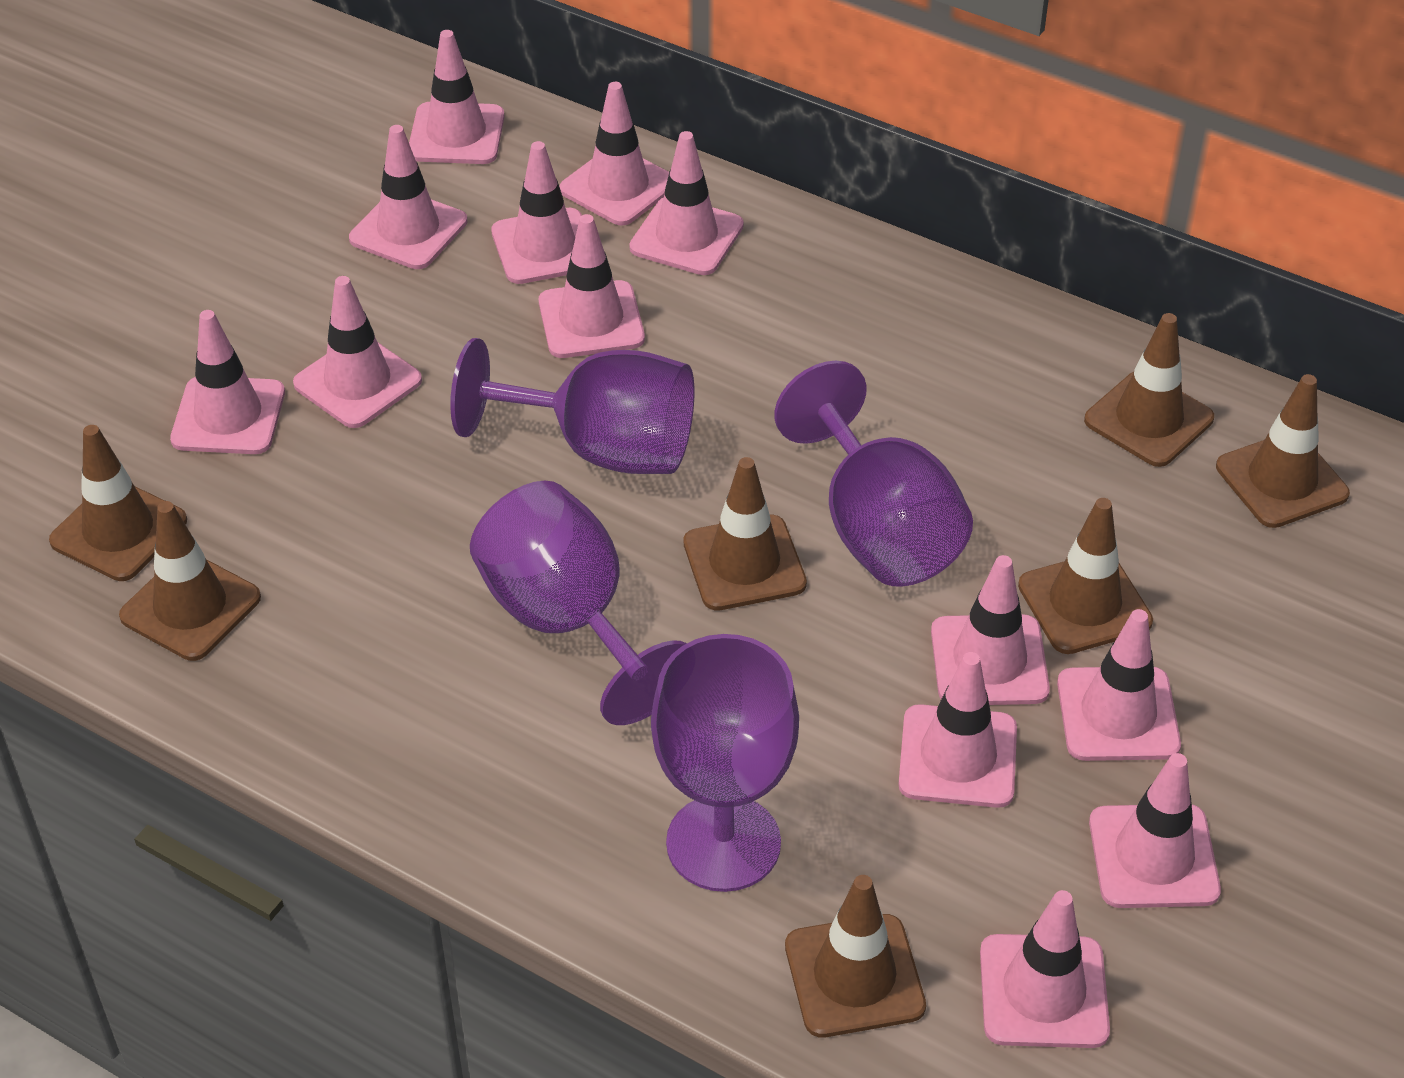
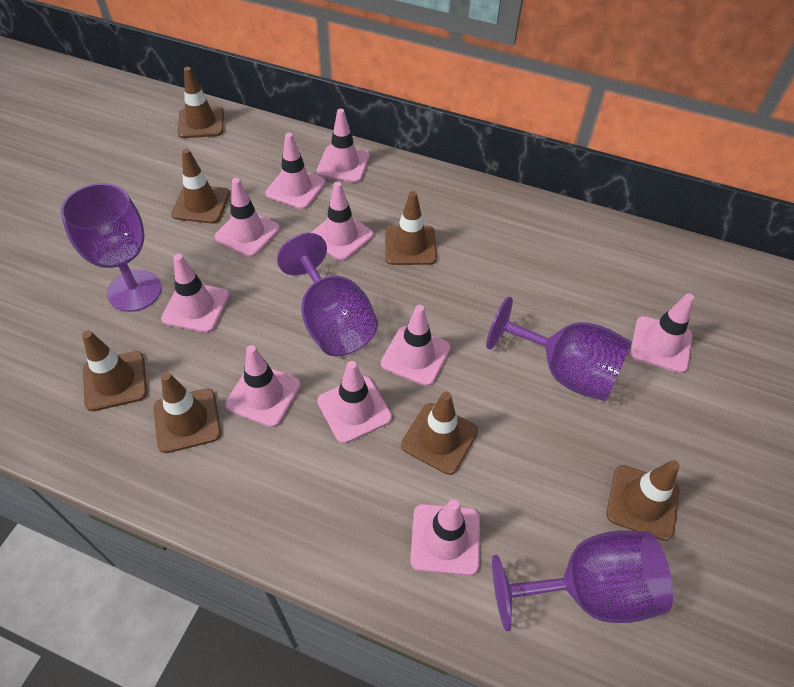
pink traffic cone: [170,310,285,454] [293,276,422,428] [349,125,467,269] [409,30,505,164] [491,141,582,284] [539,214,645,358] [560,82,669,226] [629,131,744,275] [898,652,1017,808] [931,555,1050,705] [980,890,1110,1048] [1057,609,1181,761] [1089,753,1221,908] = 13 -> [161,254,229,333] [214,178,280,257] [225,345,301,427] [265,133,326,209] [310,181,373,261] [316,109,370,183] [317,361,392,444] [381,305,451,386] [410,500,480,576] [630,293,694,373] = 10

